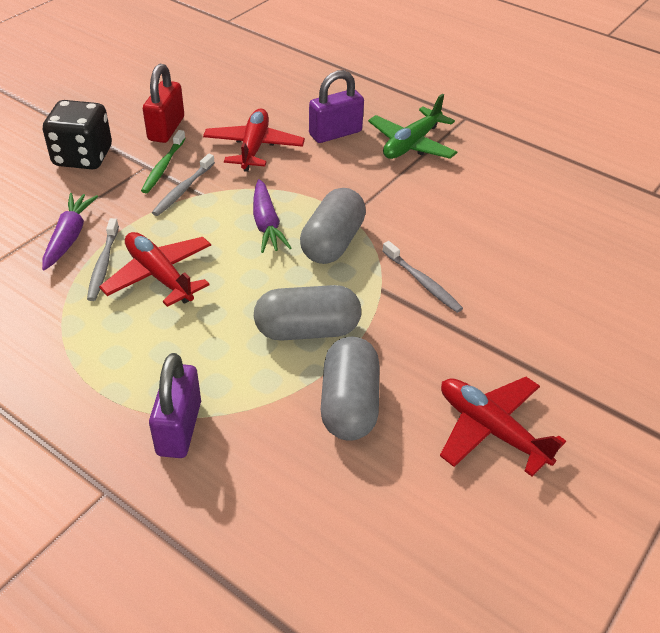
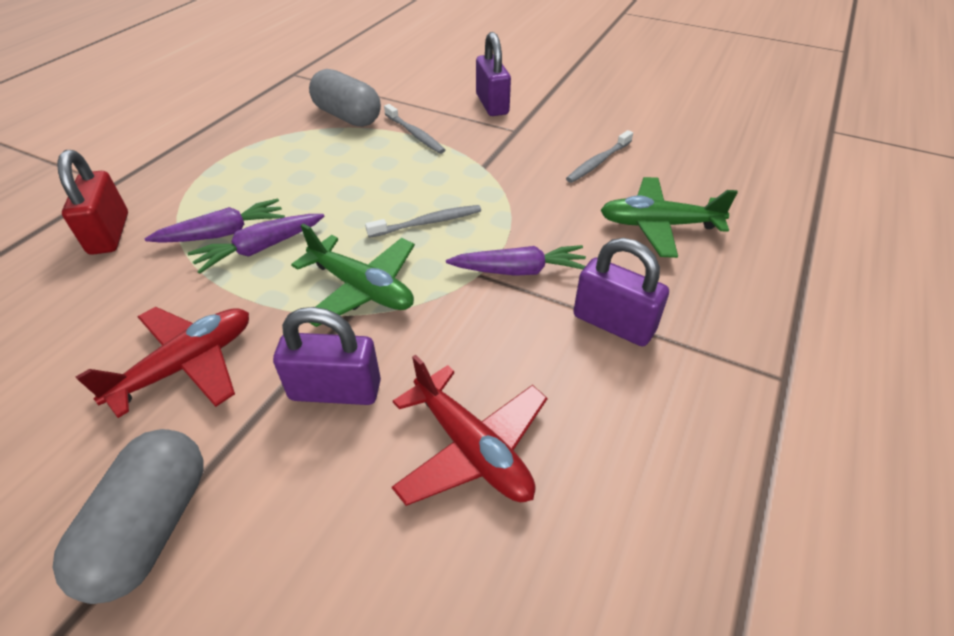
black dice: [43,100,112,169] = 1 -> none = 0
green plane: [368,94,457,159] = 1 -> [291,224,415,327] [600,177,738,258] = 2
green toothbrush: [141,130,186,193] = 1 -> none = 0
grey capsule: [254,285,361,341] [300,188,366,264] [321,337,380,441] = 3 -> [52,429,203,604] [309,69,381,127] = 2
purple carrot: [42,193,98,270] [253,179,291,253] = 2 -> [145,199,285,243] [188,214,324,274] [446,245,586,276] = 3
purple padlock: [149,353,201,458] [309,70,364,143] = 2 -> [273,307,381,405] [476,32,511,116] [573,238,669,346] = 3
red plane: [99,232,211,307] [203,109,305,172] [440,377,566,477] = 3 -> [76,307,249,418] [392,355,548,506] = 2

